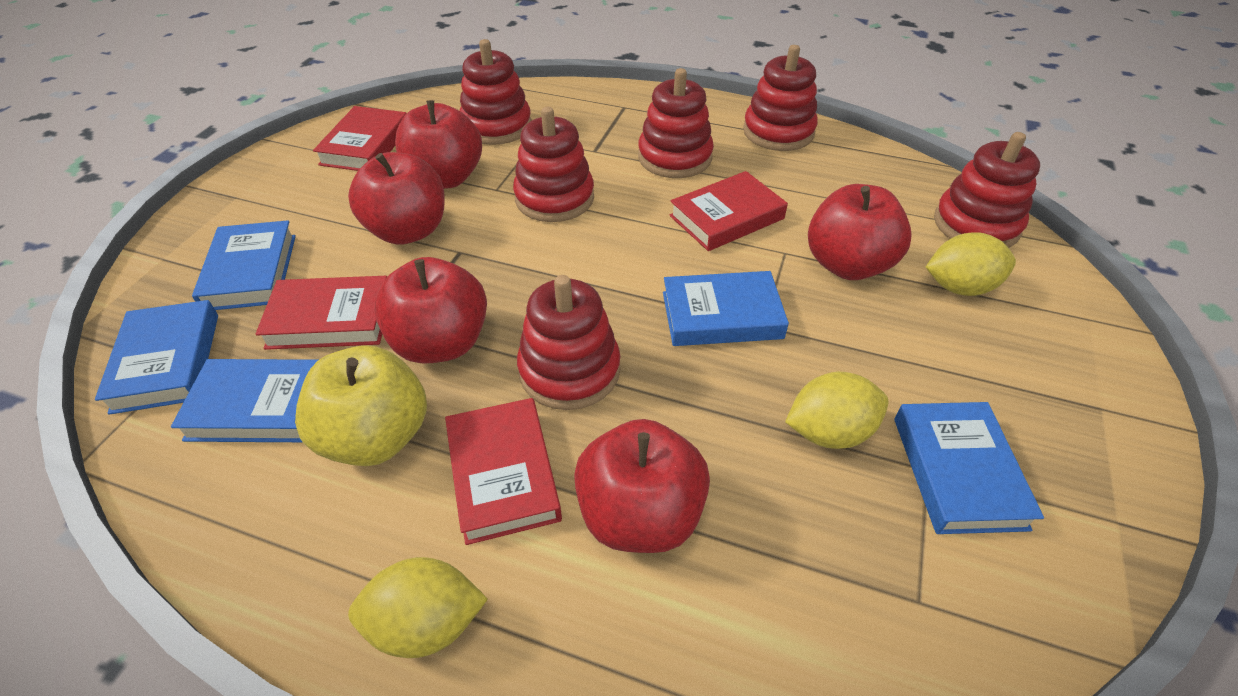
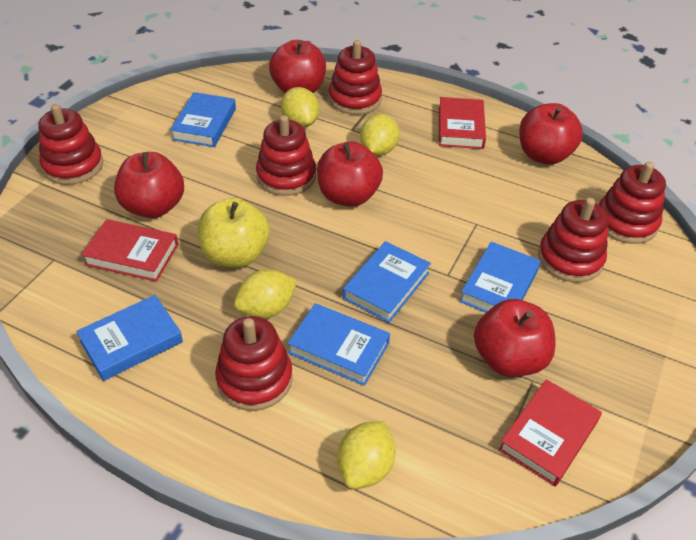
red book: [255,276,387,350] [313,106,407,171] [445,398,562,545] [669,171,788,251] = 4 -> [81,219,178,282] [439,97,486,149] [498,379,602,487] = 3
yellow lemon: [348,557,488,658] [785,372,888,449] [926,232,1016,296] = 3 -> [234,269,297,318] [281,87,319,127] [337,421,396,489] [360,114,399,156] = 4

